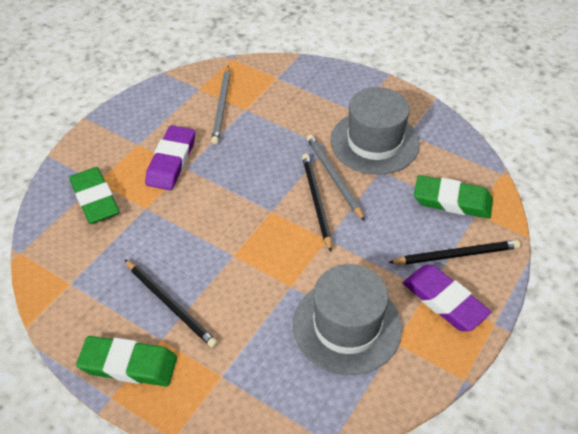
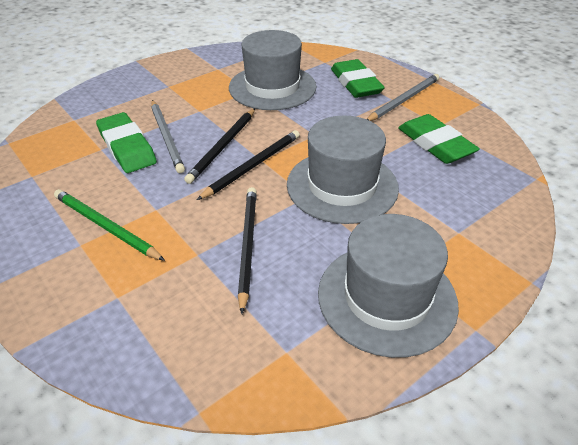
green pencil: none = 0 -> [54,189,165,261] = 1
grey hat: [293,264,402,375] [330,87,420,175] = 2 -> [229,30,316,110] [287,116,399,224] [318,214,459,358] = 3
purple eraser: [145,125,195,190] [403,265,491,331] = 2 -> none = 0

